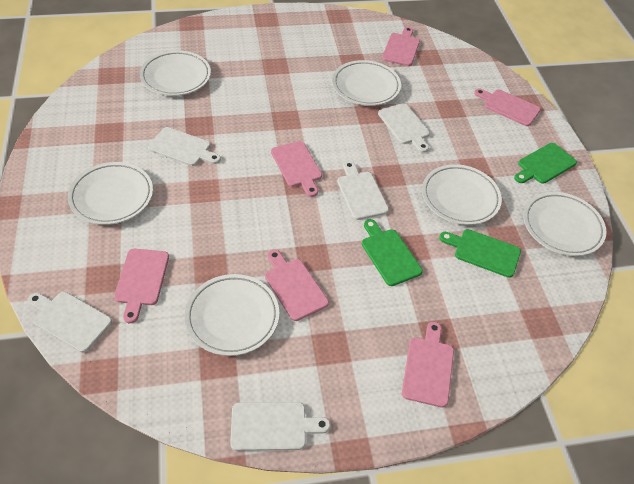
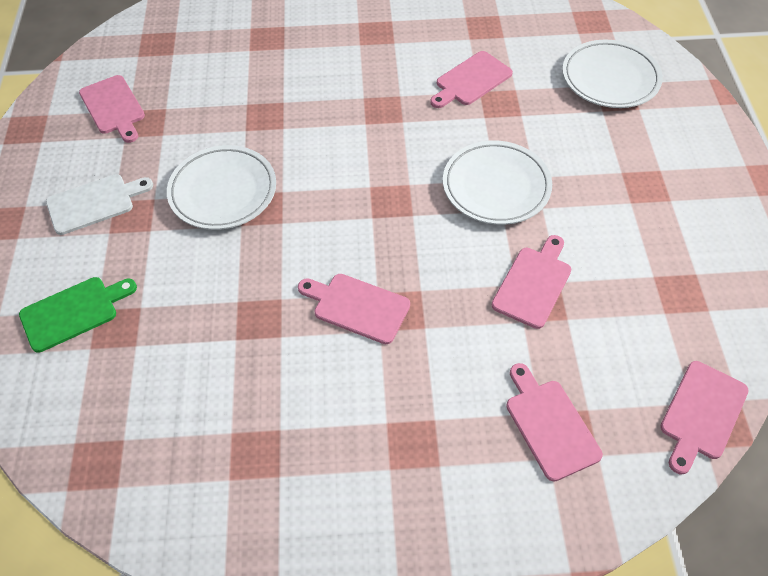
green cutting board: [362,219,423,286] [439,229,521,278] [514,143,577,184] = 3 -> [19,277,137,353] = 1
white cutting board: [28,292,112,353] [148,127,221,166] [230,402,330,451] [337,161,389,220] [378,103,430,153] = 5 -> [46,174,153,235] = 1
white plate: [68,162,153,225] [140,50,211,96] [185,274,279,356] [332,60,401,106] [422,164,502,225] [524,192,606,256] = 6 -> [167,145,276,230] [443,141,552,225] [562,40,663,108] = 3

